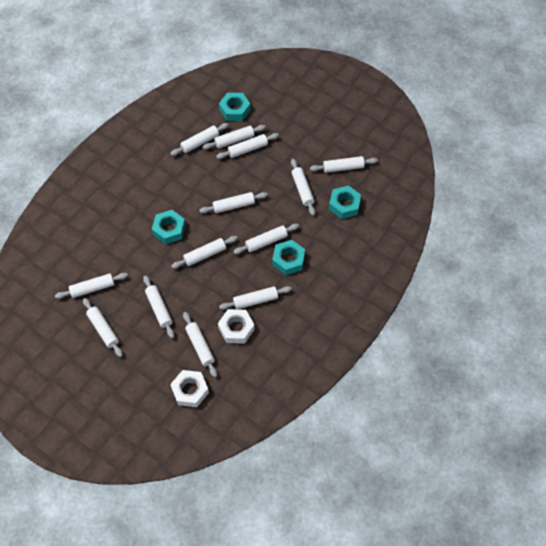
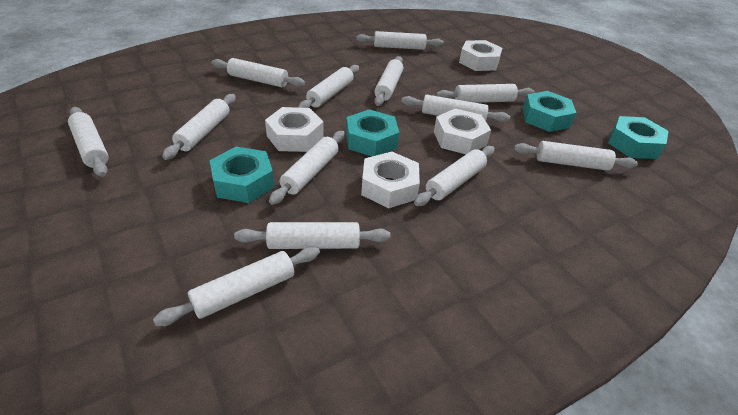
white nut: [170,370,209,407] [218,309,255,344] = 2 -> [265,107,324,152] [361,152,420,208] [434,108,491,154] [459,40,502,71] = 4

